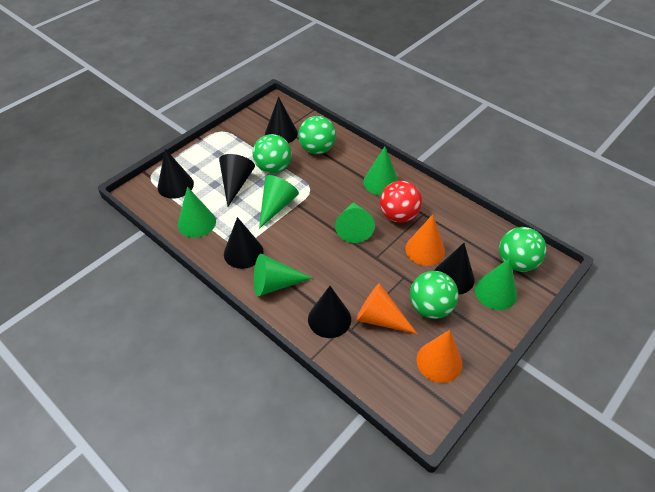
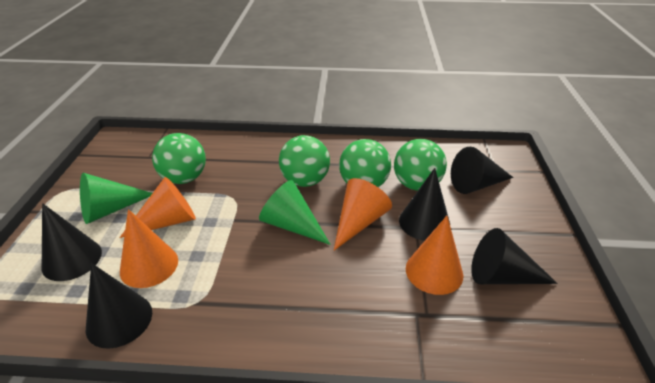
black cone: [157,149,194,199] [219,154,255,207] [224,217,264,269] [265,97,298,143] [308,286,351,338] [434,243,474,295] = 6 -> [42,203,102,281] [86,263,152,349] [399,168,450,241] [451,147,513,194] [471,228,558,284] = 5
green cone: [178,187,216,238] [254,254,312,296] [259,175,299,229] [335,202,375,243] [363,146,398,195] [475,258,517,310] = 6 -> [80,173,152,224] [259,180,331,245] = 2
orange cone: [356,283,417,334] [405,214,445,266] [417,330,462,383] = 3 -> [119,177,196,238] [120,209,178,288] [334,178,392,250] [406,216,463,295] = 4
red ball: [380,181,422,223] = 1 -> none = 0

